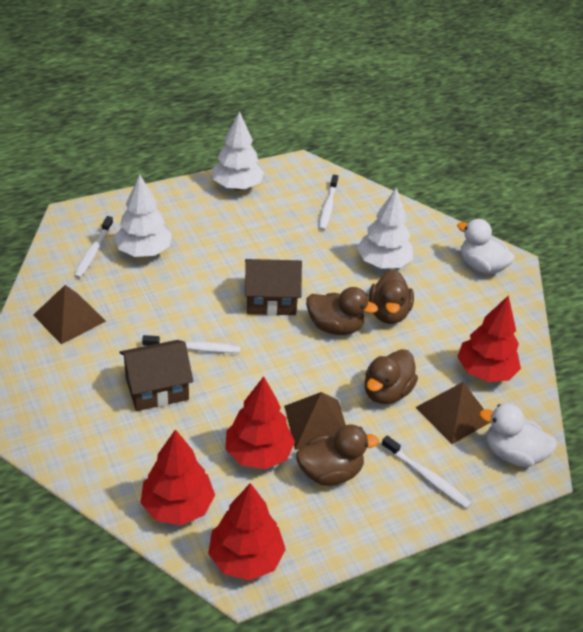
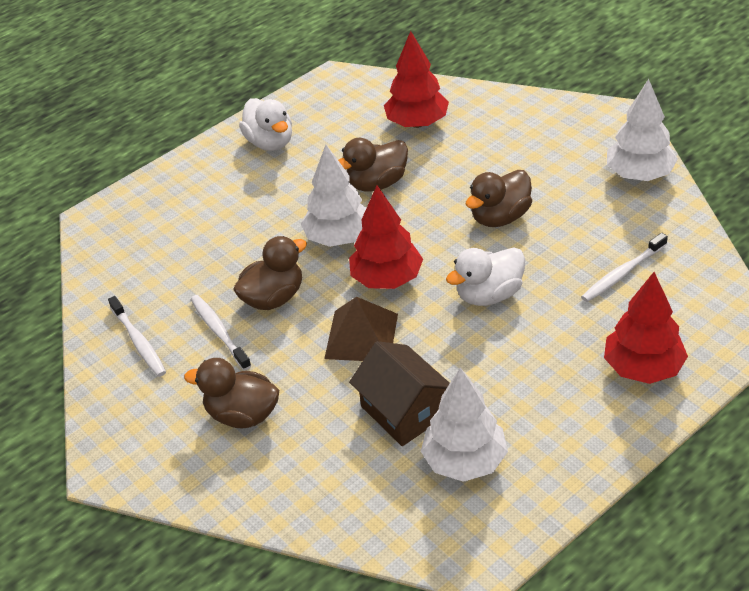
brown house: [119,340,193,411] [245,259,302,316] = 2 -> [349,341,450,446] = 1
brown pyramid: [33,285,106,344] [284,392,346,450] [416,382,489,444] = 3 -> [324,297,398,361] = 1
red tree: [141,429,215,525] [208,483,286,581] [226,376,295,469] [457,295,521,382] = 4 -> [349,185,423,289] [384,31,449,128] [604,272,688,384] = 3
white toothbrush: [74,216,113,279] [142,335,240,353] [319,174,338,231] [381,435,471,509] = 4 -> [108,296,166,377] [191,295,252,370] [581,233,668,302] = 3

